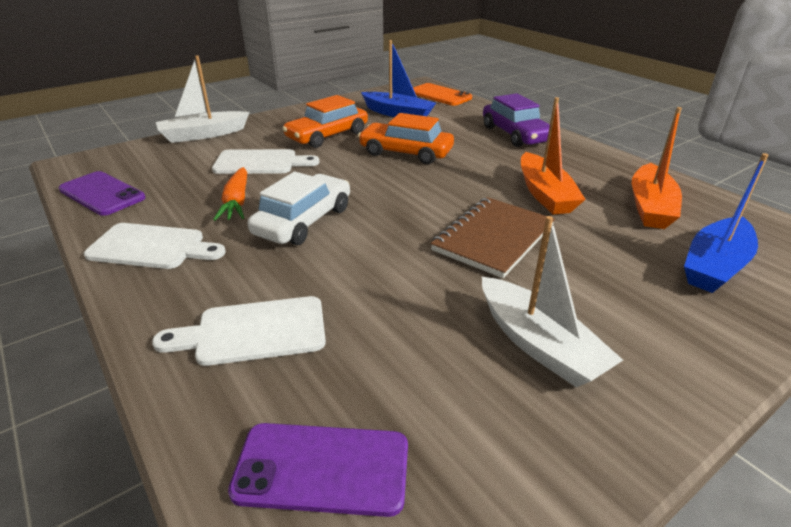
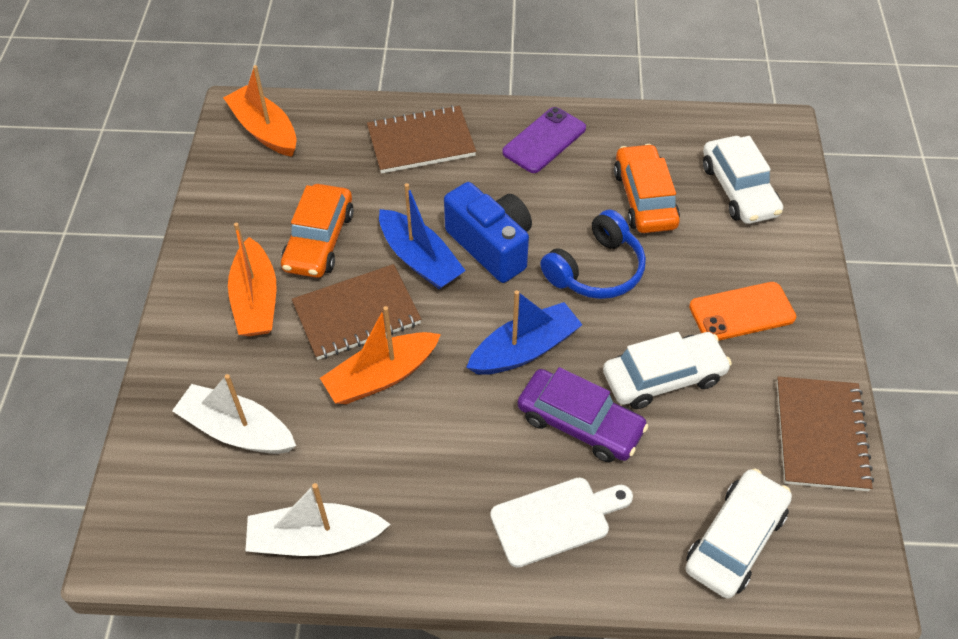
blue camera: none = 0 -> [444,182,532,283] = 1
blue headphones: none = 0 -> [540,210,646,299] = 1
brown notebook: [430,197,555,278] = 1 -> [292,264,421,360] [367,105,476,174] [777,376,874,491] = 3
orange boat: [521,97,586,215] [632,107,682,229] = 2 -> [223,65,297,157] [228,223,276,336] [320,306,441,404] = 3
orange carrot: [213,167,247,221] = 1 -> none = 0
purple phone: [59,171,146,216] [228,423,408,517] = 2 -> [502,107,586,173] = 1
white car: [247,172,350,245] = 1 -> [603,332,732,409] [686,469,792,599] [703,136,783,224] = 3
white cutting board: [84,223,226,269] [152,296,326,366] [212,149,320,174] = 3 -> [490,477,633,568] = 1

